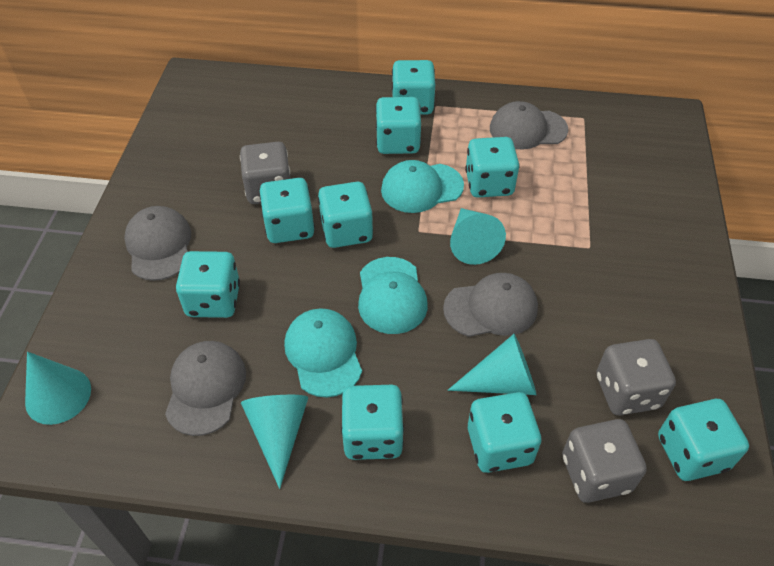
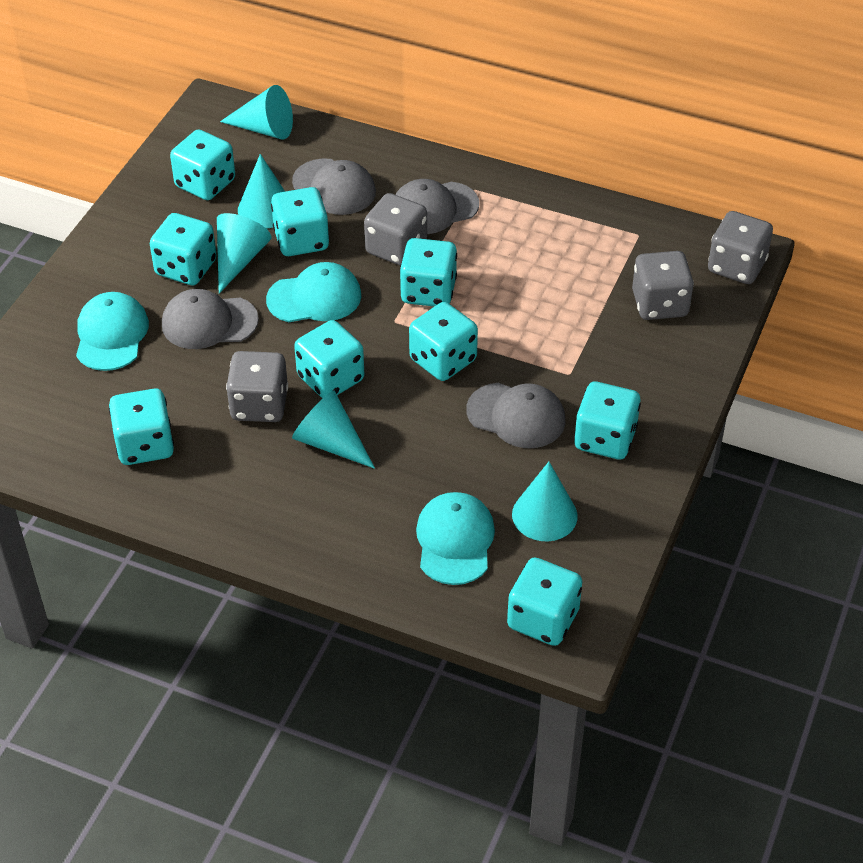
grey dice: [240,142,290,204] [562,419,647,503] [596,339,676,415] = 3 -> [226,351,288,422] [364,193,427,266] [632,251,694,320] [708,211,773,284] = 4
turquoise cone: [25,352,91,425] [241,395,308,489] [448,334,537,395] [450,208,506,265] = 4 -> [217,213,272,293] [220,85,293,139] [238,154,285,228] [292,391,375,469] [512,462,578,541] = 5

